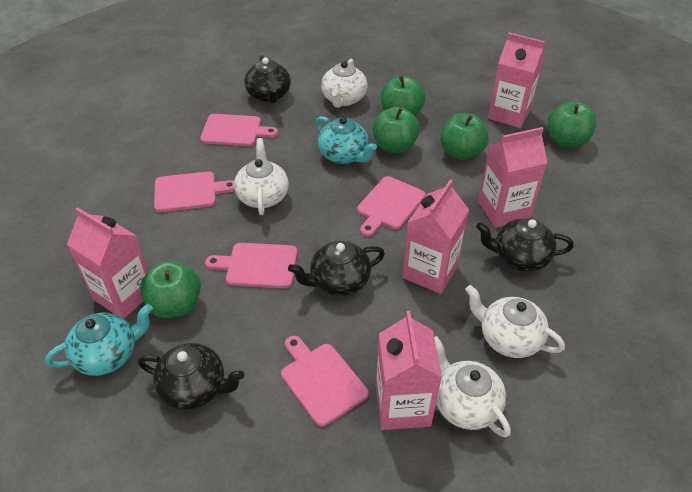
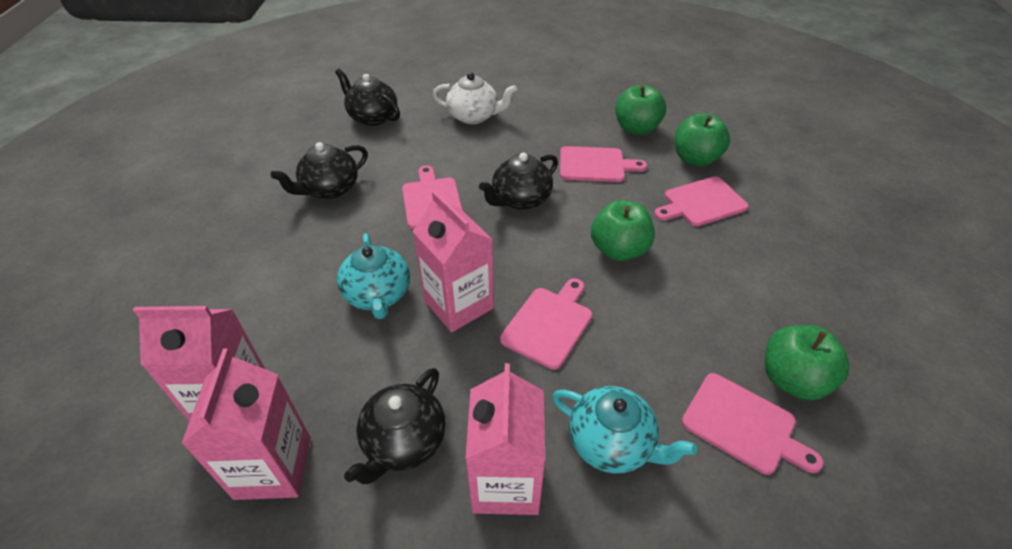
green apple: [140,261,201,318] [373,107,420,153] [381,76,425,116] [440,113,489,160] [548,101,597,148] = 5 -> [591,200,655,261] [615,85,666,135] [675,114,730,167] [765,325,850,400] = 4
pink carton: [67,207,148,319] [376,311,442,430] [402,179,469,294] [478,127,547,228] [488,33,545,128] = 5 -> [133,306,265,421] [182,348,311,500] [412,191,494,332] [465,363,545,515] = 4
white teapot: [234,138,289,215] [321,59,368,108] [434,336,511,438] [465,285,565,358] = 4 -> [433,72,517,124] = 1

